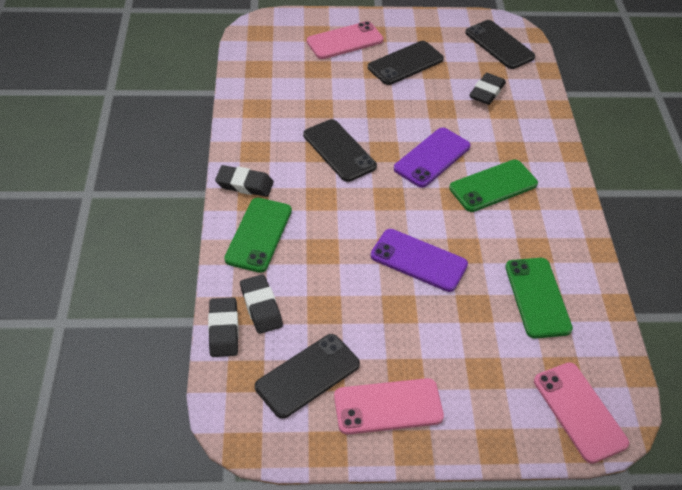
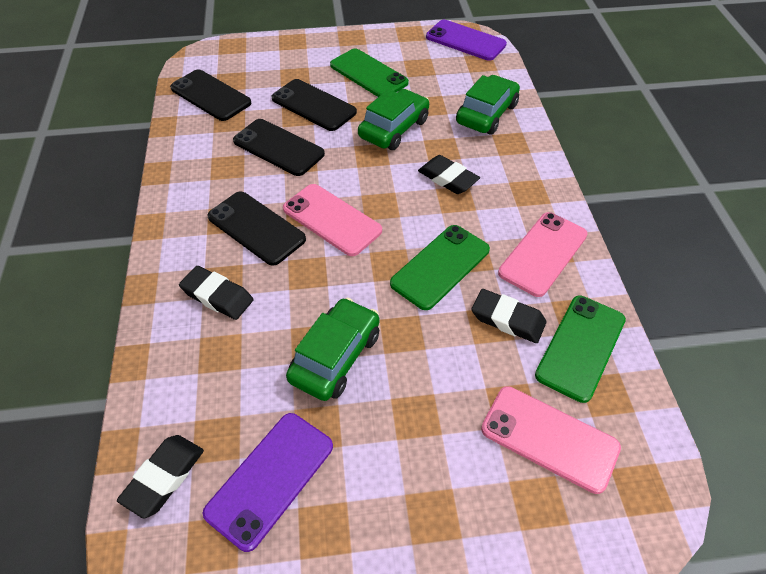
green car: none = 0 -> [286,298,380,401] [358,89,429,150] [456,75,520,135] = 3

